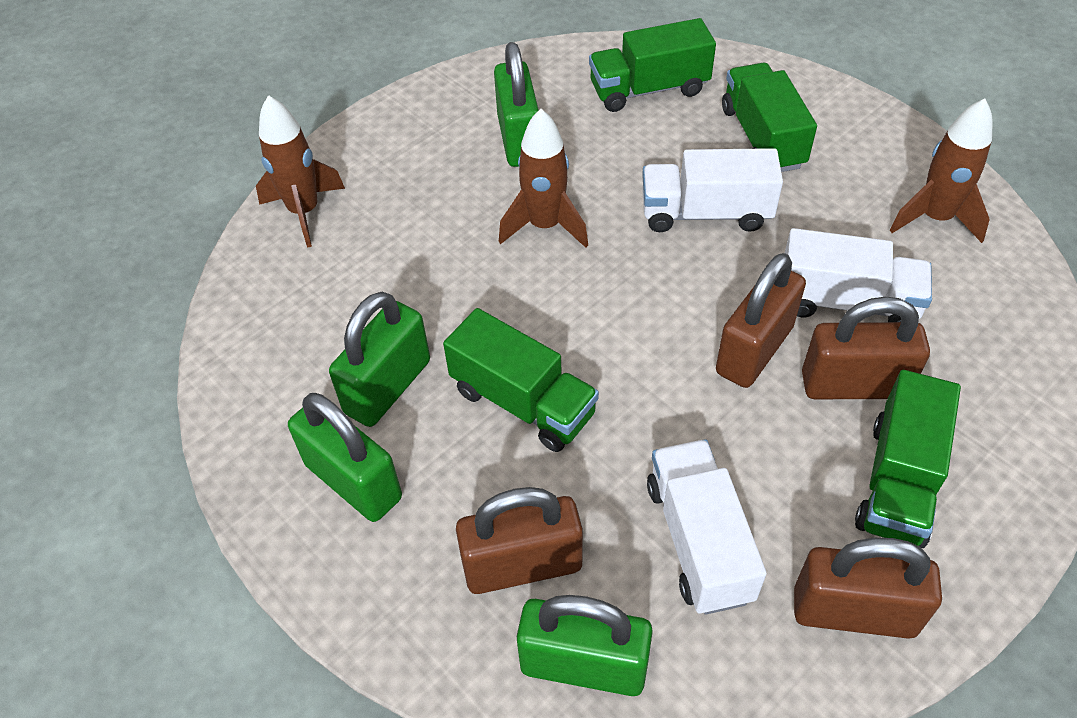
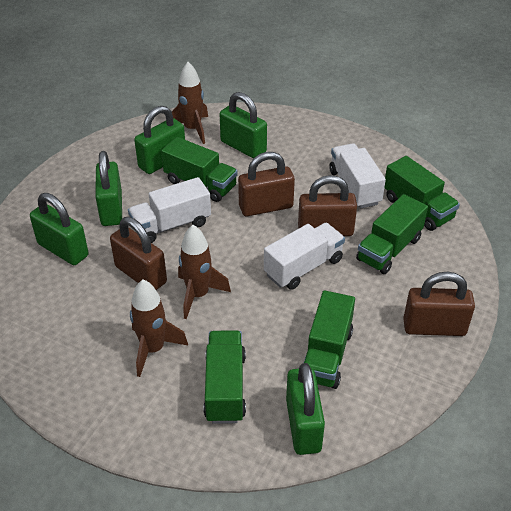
green padlock: [288,393,402,522] [329,292,430,427] [494,42,539,167] [517,595,653,696] = 4 -> [30,193,89,265] [95,151,122,226] [134,106,185,174] [220,92,267,159] [286,363,325,455] = 5
green truck: [443,308,599,452] [589,18,716,112] [722,63,817,172] [855,370,961,548] = 4 -> [161,137,238,202] [203,330,246,424] [304,290,355,389] [356,194,428,274] [385,156,460,231] = 5

